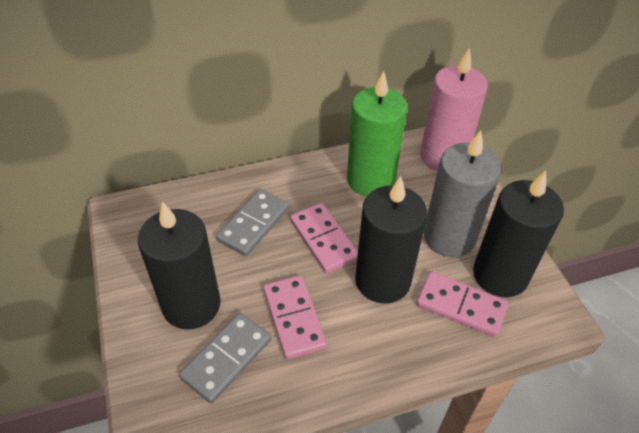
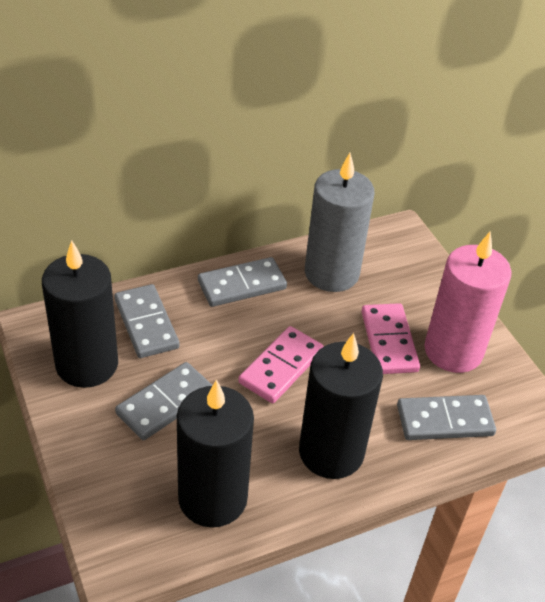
green candle: [347,71,408,196] = 1 -> none = 0
grey domino: [179,313,271,404] [216,189,289,256] = 2 -> [114,284,179,358] [115,362,213,440] [198,257,287,307] [397,395,496,440] = 4
pink domino: [263,275,327,360] [290,203,358,274] [416,272,508,337] = 3 -> [238,326,324,403] [361,303,420,374] = 2

